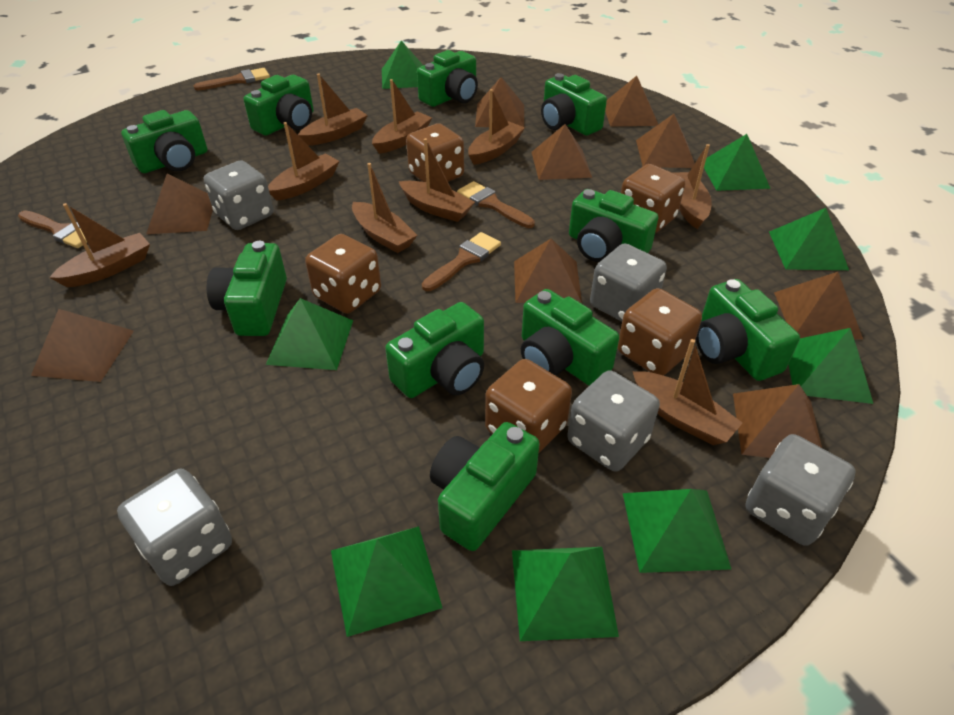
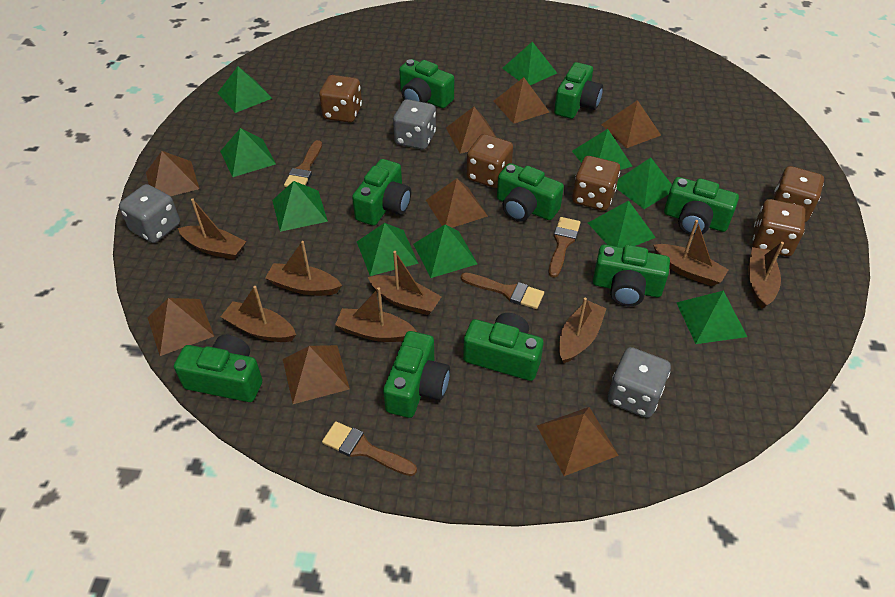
brown boat: [49,203,150,287] [268,122,340,201] [298,74,368,146] [352,163,417,253] [372,79,432,154] [399,138,475,222] [468,89,525,165] [632,339,742,445] [672,144,712,229] = 9 -> [178,198,247,260] [221,286,296,342] [265,241,342,296] [335,287,417,342] [368,251,442,315] [559,298,607,363] [653,220,729,286] [748,242,784,309] = 8
brown pyramid: [31,309,134,382] [146,173,213,234] [475,77,524,127] [514,239,582,304] [532,124,592,180] [605,76,658,126] [636,114,695,168] [733,384,822,458] [774,272,863,340] = 9 -> [146,151,199,196] [147,298,214,356] [283,345,350,404] [426,179,488,228] [446,107,496,154] [494,77,549,124] [537,407,619,476] [601,100,661,148] = 8
green camera: [121,110,207,173] [206,241,287,336] [244,75,314,136] [385,302,484,398] [417,50,478,107] [430,422,540,551] [521,289,619,386] [541,73,607,136] [569,189,658,262] [696,279,800,381] = 10 -> [174,335,263,402] [352,159,411,226] [383,331,450,418] [399,59,454,108] [463,313,544,381] [497,163,564,222] [554,62,603,119] [593,245,670,307] [664,177,739,235] = 9
green pyramid: [266,298,353,370] [331,526,442,637] [382,41,423,89] [512,547,619,641] [623,489,731,573] [704,134,771,191] [769,208,849,270] [789,328,873,404] = 8 -> [218,67,272,113] [220,128,276,177] [272,181,328,232] [357,223,419,276] [413,225,477,278] [502,42,557,85] [572,129,632,170] [588,200,656,248] [617,157,672,209] [676,291,747,344] = 10
grey dice: [117,469,232,586] [204,160,274,230] [567,370,660,472] [590,243,667,321] [746,434,856,546] = 5 -> [119,184,180,243] [393,99,436,150] [608,347,671,418] = 3

